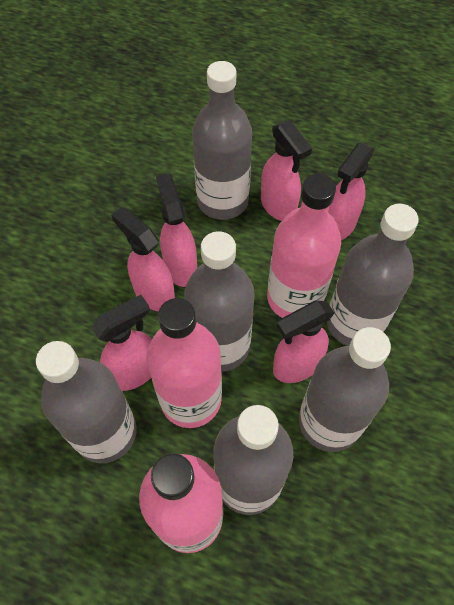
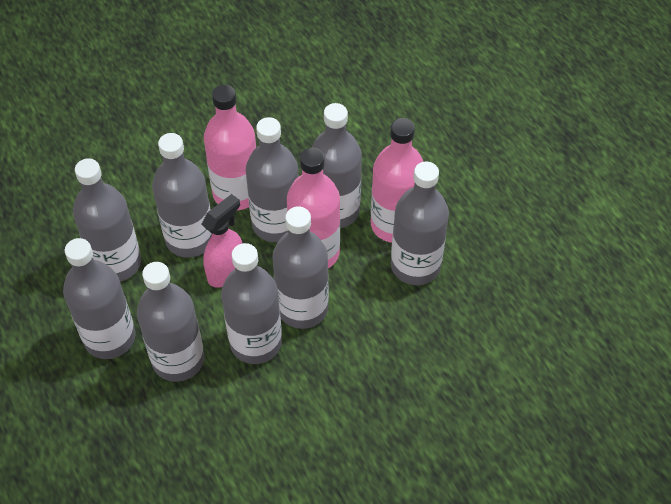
grey bottle: [36,341,137,463] [184,231,255,372] [192,61,252,220] [213,405,293,515] [299,327,391,452] [327,204,419,346] = 6 -> [63,238,135,359] [73,158,141,282] [137,262,204,382] [152,133,212,258] [221,243,282,364] [246,117,299,242] [272,206,329,329] [311,103,362,228] [391,162,449,285] = 9
pink spray bottle: [91,295,152,391] [111,207,175,312] [156,173,197,287] [261,120,312,221] [273,300,334,383] [328,142,374,240] = 6 -> [201,194,242,288] = 1

